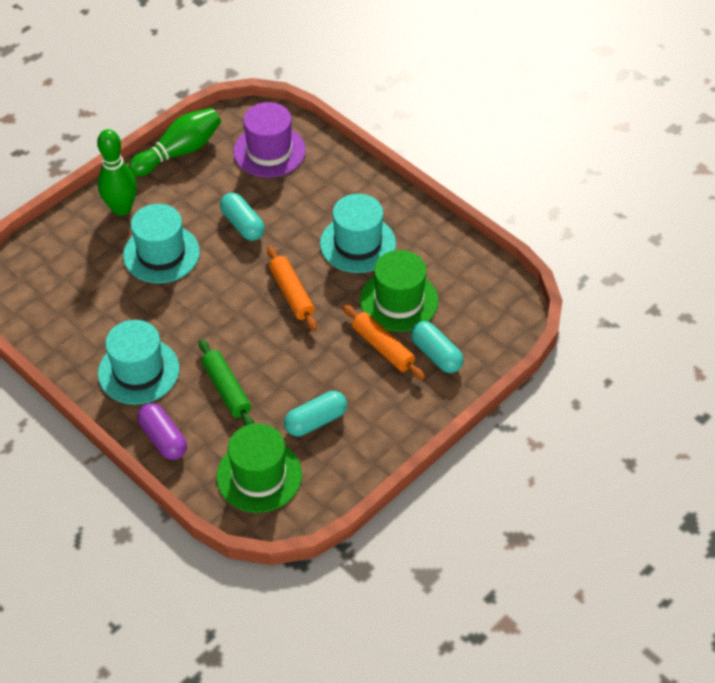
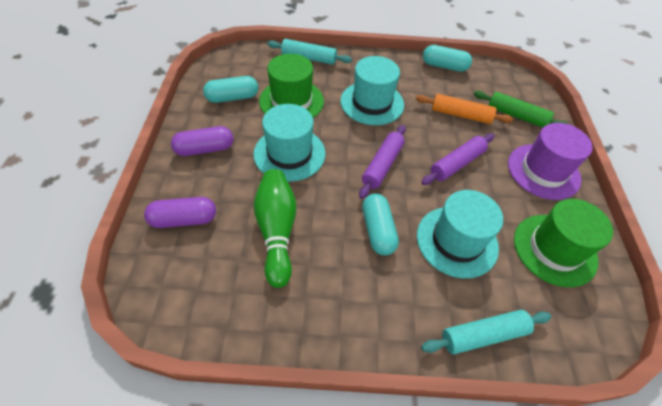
green bowling pin: [97,129,137,216] [129,108,221,176] = 2 -> [254,169,296,288] = 1
orange rolling pin: [267,246,317,331] [343,305,425,380] = 2 -> [416,94,513,124] = 1
purple capsule: [138,403,187,460] = 1 -> [144,197,216,228] [171,126,233,156] = 2
purple rolling pin: none = 0 -> [359,125,406,199] [421,133,494,185] = 2
turquoise rolling pin: none = 0 -> [267,39,352,65] [421,310,551,355] = 2

